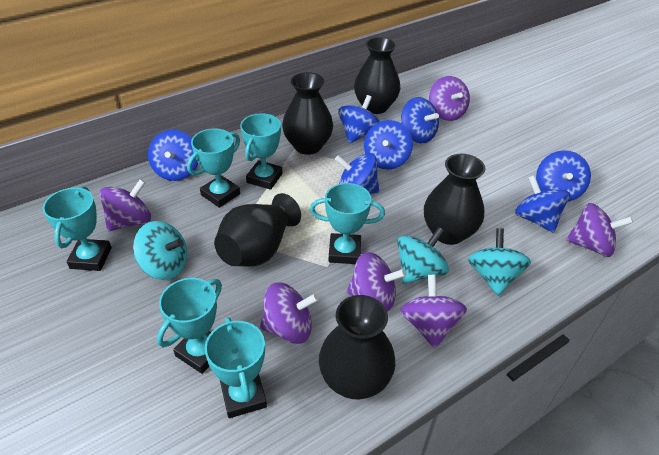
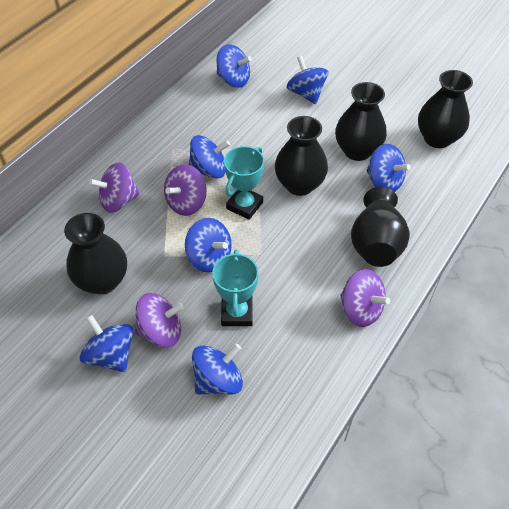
purple spinning top: [99,179,151,231] [260,282,319,344] [347,252,406,312] [400,275,467,348] [429,76,470,121] [566,203,633,257] = 6 -> [89,163,140,213] [135,293,184,347] [164,164,207,216] [340,269,390,327] = 4
turquoise spinning top: [133,221,187,280] [397,227,449,284] [468,228,531,296] = 3 -> none = 0
turquoise trophy: [43,186,112,271] [157,278,222,374] [187,128,240,208] [205,317,267,418] [240,113,282,190] [310,183,385,264] = 6 -> [212,250,259,326] [224,146,264,220] = 2

